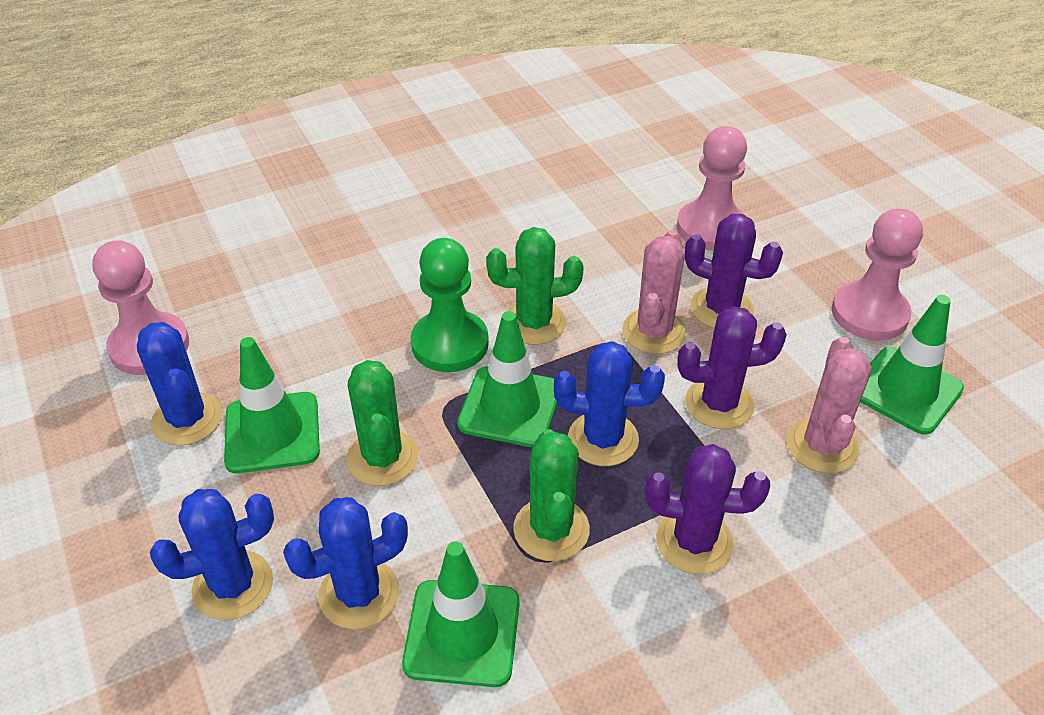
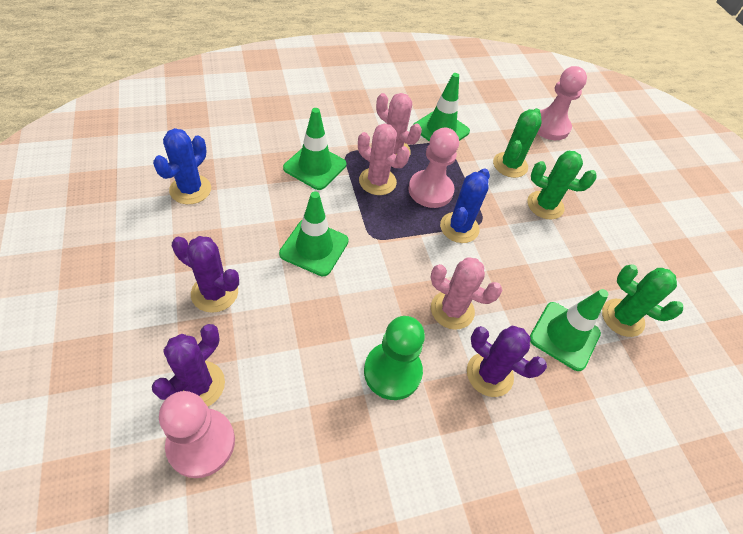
blue cactus: [137,322,222,446] [150,489,274,620] [283,497,408,629] [554,341,665,466] = 4 -> [153,128,211,204] [440,168,490,243] = 2
pink cactus: [622,230,687,354] [787,337,872,473] = 2 -> [358,123,410,195] [376,93,422,155] [430,257,502,330] = 3

